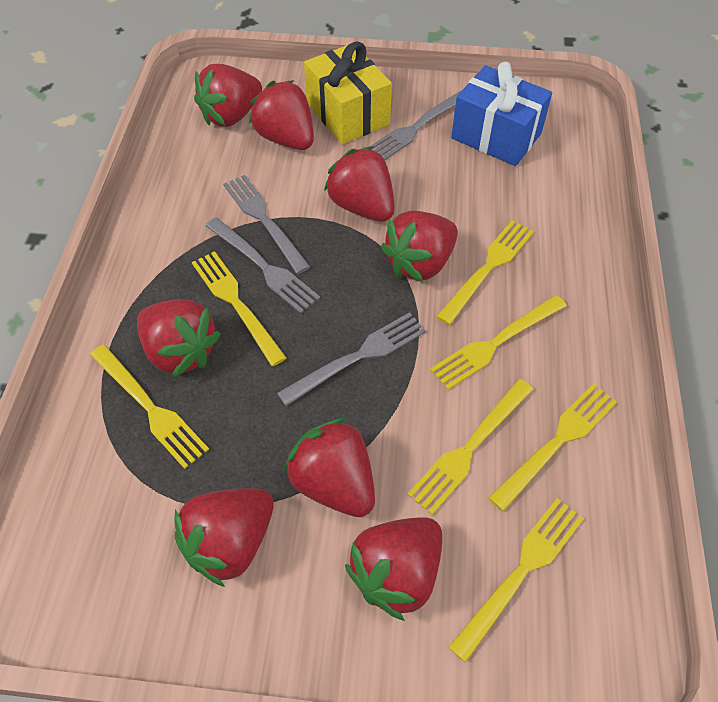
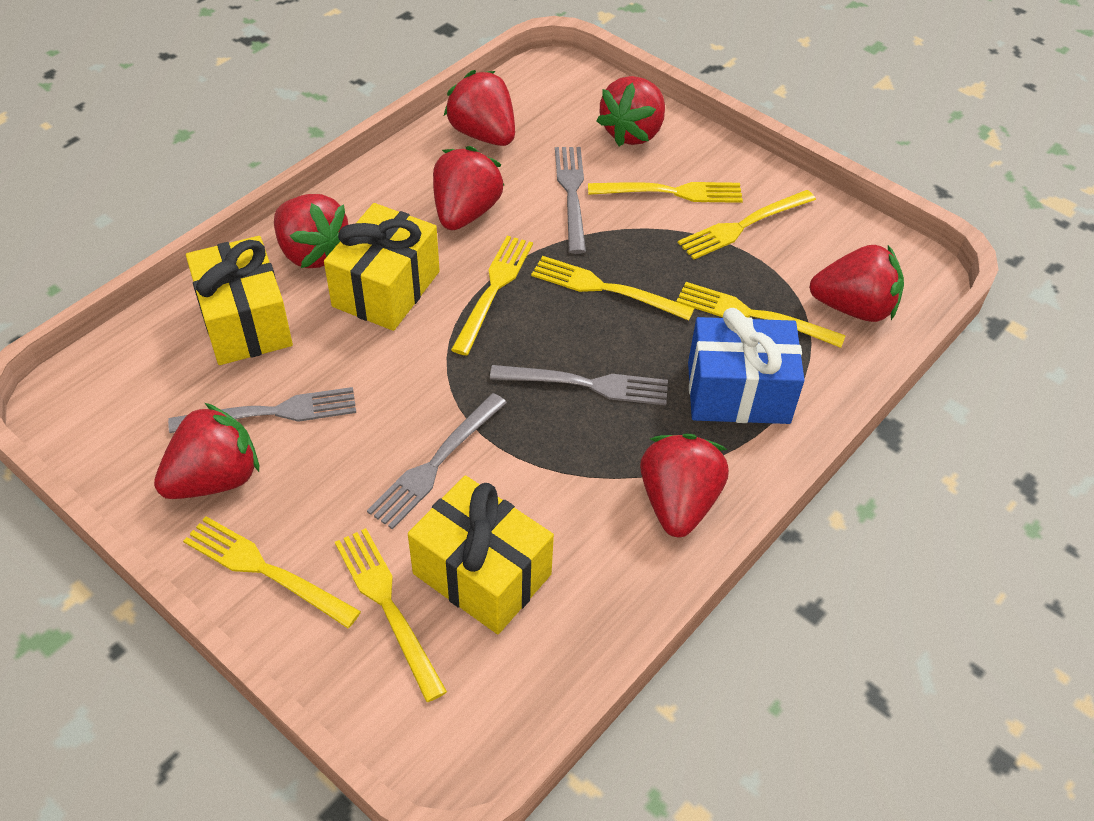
red strawberry: [137,299,220,378] [175,488,274,587] [194,64,262,127] [249,80,314,150] [284,418,375,517] [324,146,395,222] [345,517,442,621] [381,211,458,282] = 8 -> [154,403,259,499] [274,194,348,268] [433,146,504,230] [444,70,515,146] [597,76,665,147] [640,434,729,537] [809,245,904,322] = 7
yellow gift: [304,41,392,144] = 1 -> [186,236,293,365] [324,203,440,331] [408,476,554,634] = 3

